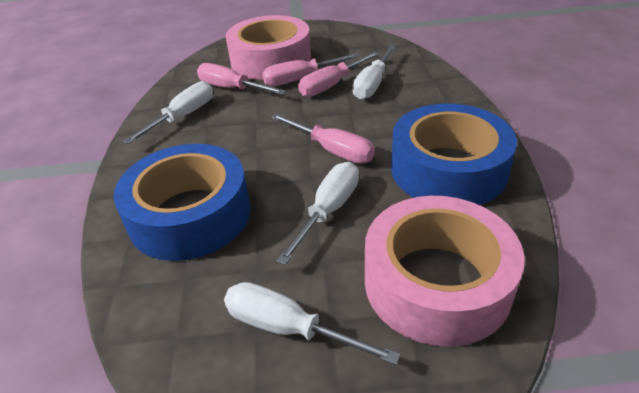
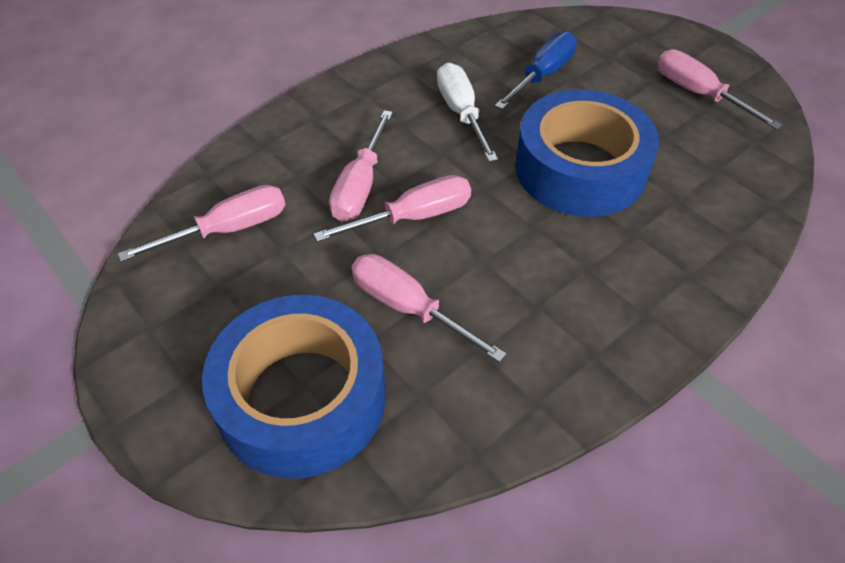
blue screwdriver: none = 0 -> [495,31,577,110] = 1
pink screwdriver: [197,63,286,95] [262,53,359,86] [271,114,375,164] [298,51,379,97] = 4 -> [118,185,285,262] [314,175,471,242] [329,110,393,221] [352,254,507,363] [657,49,782,130] = 5
pink tape: [226,15,311,80] [365,196,524,347] = 2 -> none = 0
white screwdriver: [123,81,213,144] [224,282,400,365] [276,162,359,265] [353,45,396,100] = 4 -> [437,63,498,162] = 1

